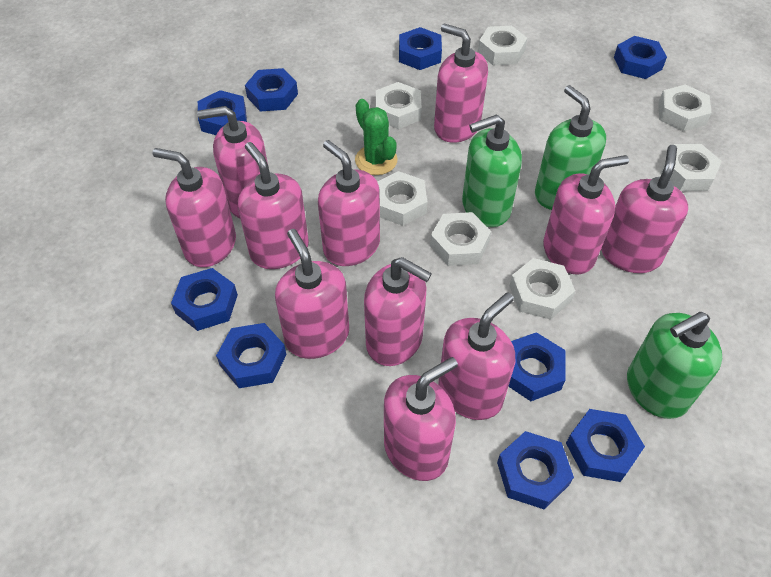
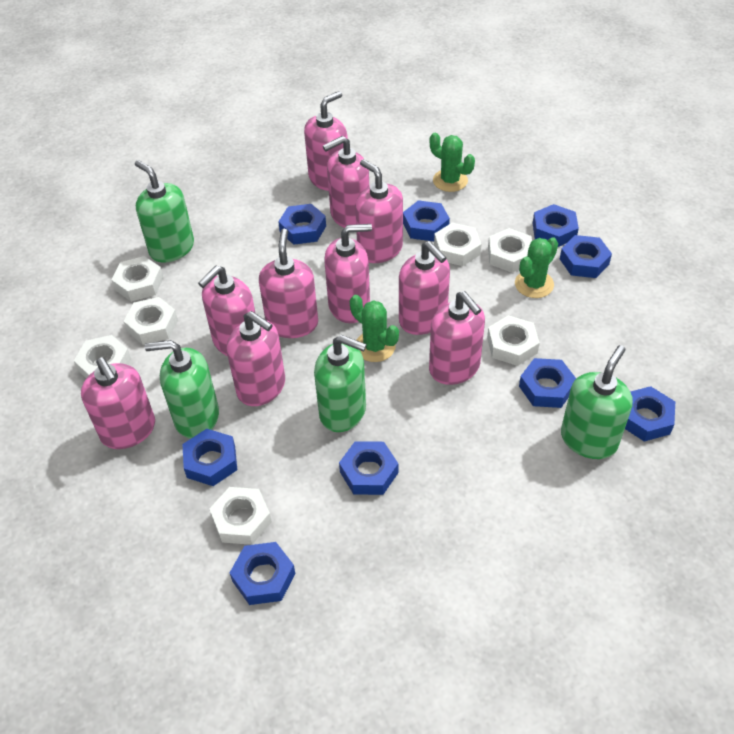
green cactus: [355,99,398,175] = 1 -> [350,295,399,362] [430,133,475,192] [515,237,558,298] = 3
green soap dispenser: [462,114,522,227] [535,85,606,210] [627,312,722,419] = 3 -> [135,160,194,263] [145,340,219,439] [314,335,367,432] [561,345,633,459] = 4
pink soap dispenser: [152,148,236,267] [197,106,268,218] [238,142,309,269] [275,229,349,359] [318,140,380,266] [364,257,432,366] [384,357,458,481] [434,23,488,143] [438,292,515,420] [543,155,629,274] [601,145,688,273] = 11 -> [81,357,155,449] [198,266,255,356] [227,311,285,406] [259,229,318,338] [304,91,348,191] [323,136,369,228] [324,224,372,323] [355,159,403,263] [399,241,450,335] [429,291,485,385] = 10

